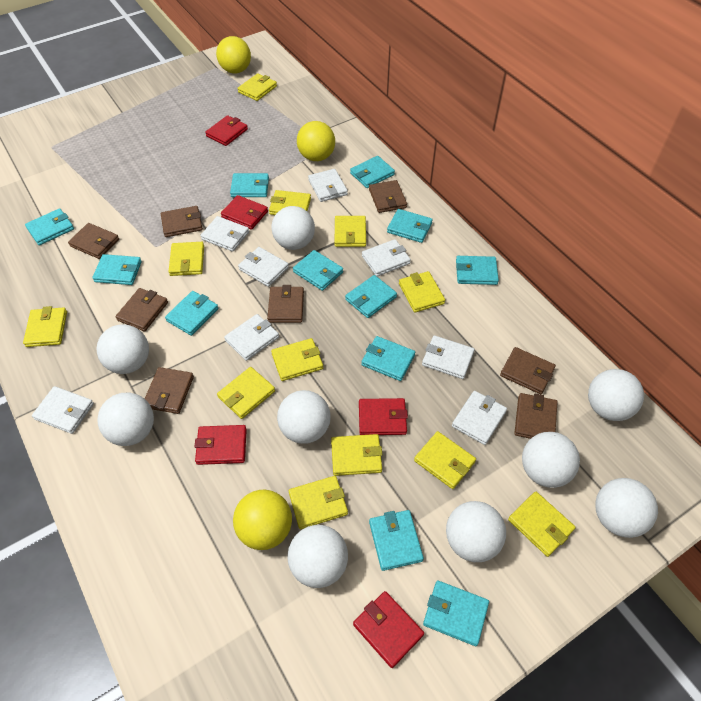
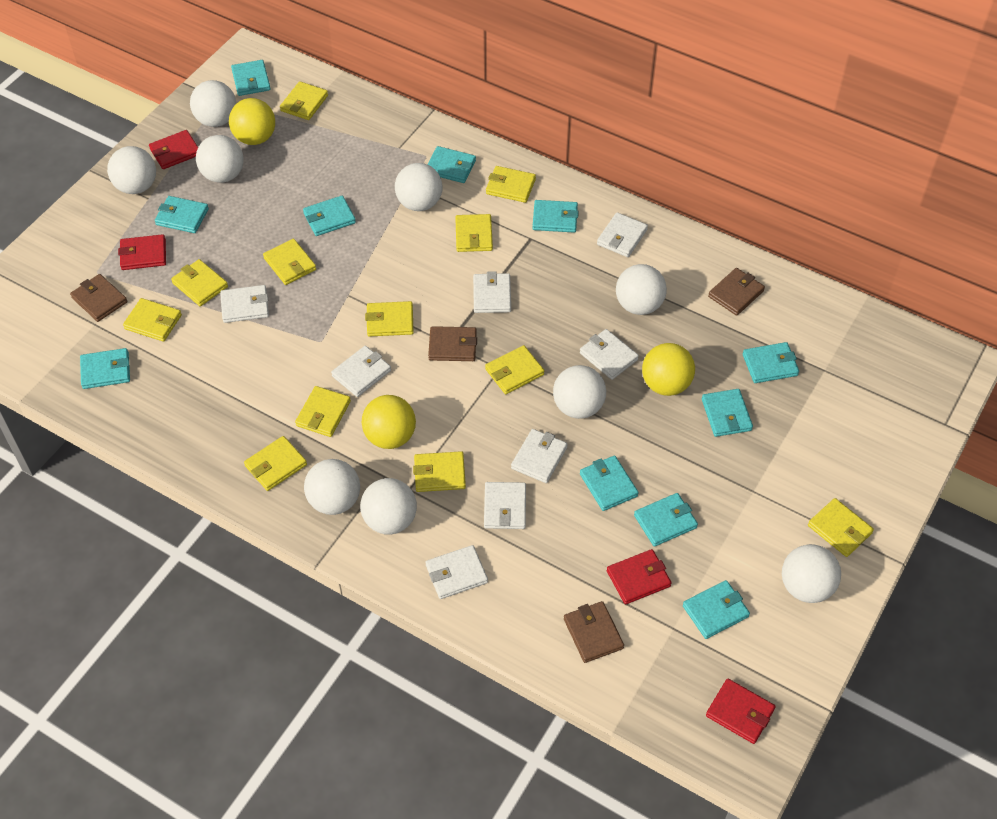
brown wallet: [68,223,119,259] [115,288,168,332] [145,367,194,414] [161,206,203,237] [267,285,304,323] [369,180,407,213] [500,347,556,394] [514,393,558,439] = 8 -> [70,274,127,322] [428,326,477,361] [564,601,624,663] [708,268,765,316] = 4
red wallet: [195,425,247,465] [205,115,248,146] [221,195,268,230] [353,591,424,668] [359,398,408,435] = 5 -> [118,234,166,270] [149,130,198,169] [607,549,671,605] [706,678,776,744] = 4
turquoise wallet: [25,208,74,245] [92,254,142,285] [165,291,219,336] [230,173,269,197] [293,250,343,291] [345,275,397,318] [350,156,395,188] [361,336,415,381] [369,510,424,571] [387,209,433,243] [423,580,489,646] [456,256,499,285] = 12 -> [80,348,130,389] [155,196,209,233] [231,60,271,96] [303,196,356,236] [427,146,476,183] [532,200,579,233] [580,455,639,511] [634,493,698,547] [683,580,750,639] [702,389,753,437] [743,342,799,383] = 11

